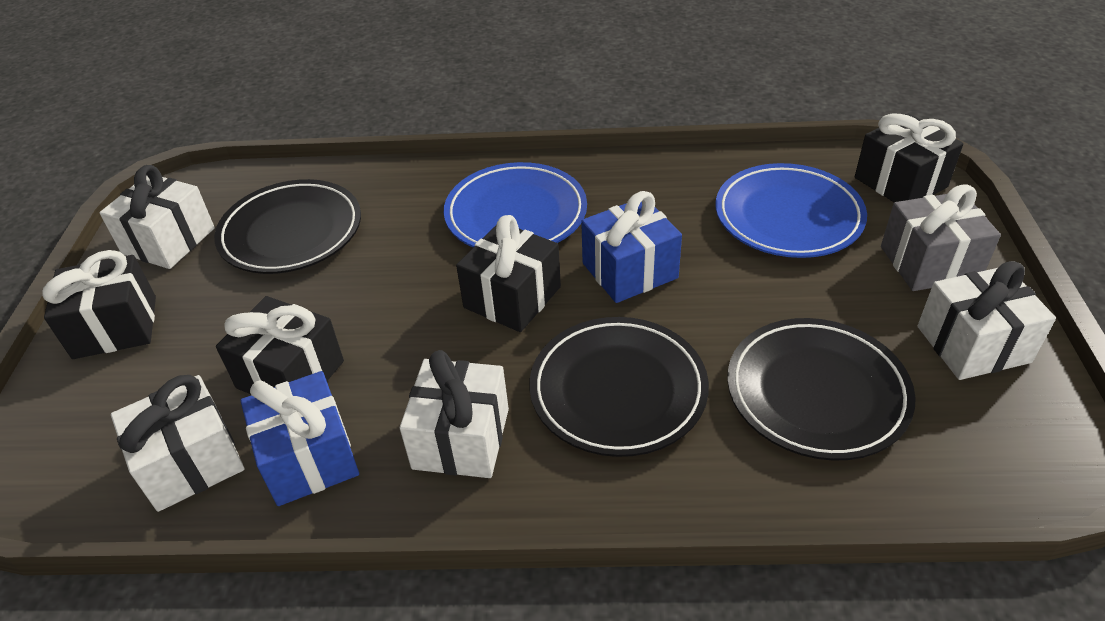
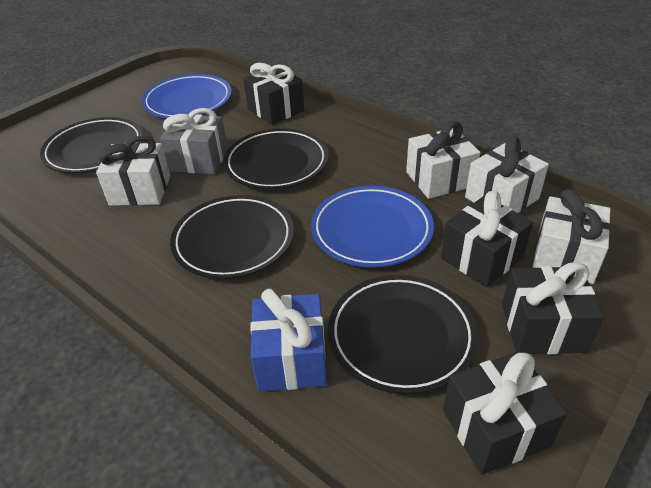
black plate: [214,179,361,274] [529,317,709,457] [727,318,916,461] = 3 -> [40,117,143,173] [170,195,294,279] [223,128,329,190] [328,275,478,394] = 4
blue gift: [241,371,359,506] [581,191,682,303] = 2 -> [250,289,327,391] = 1

